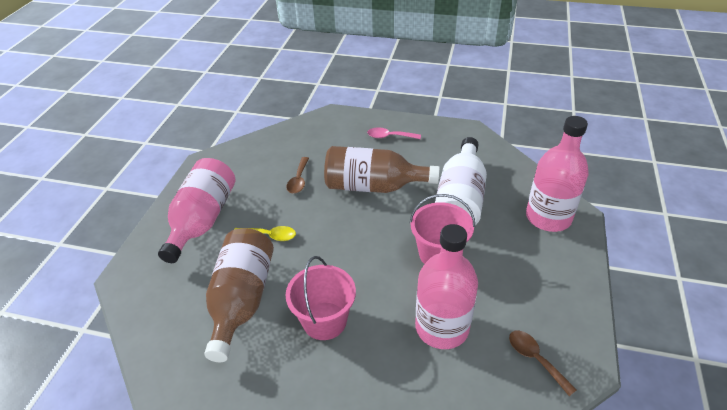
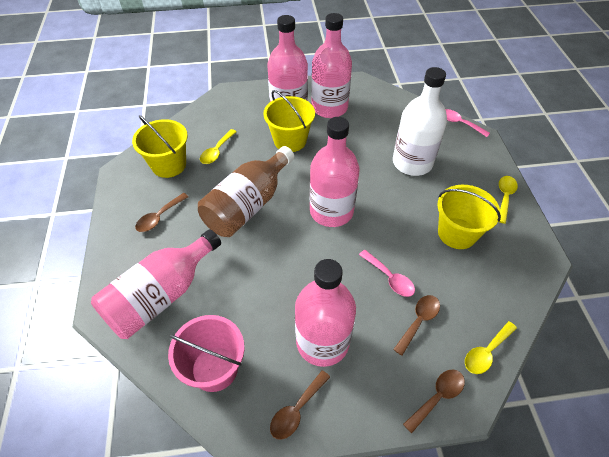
brown bottle: [204,228,274,362] [324,146,440,193] = 2 -> [198,146,294,237] = 1
brown spoon: [286,157,309,194] [509,331,577,396] = 2 -> [135,193,189,232] [270,370,330,440] [393,295,440,356] [403,370,465,433] = 4
pink bottle: [158,158,235,263] [415,224,478,349] [526,116,589,232] = 3 -> [91,229,221,339] [267,15,308,102] [295,259,356,367] [310,117,359,227] [311,13,352,118] = 5
pink bucket: [286,256,356,340] [410,194,475,264] = 2 -> [168,315,244,392] = 1
pink spoon: [367,128,421,139] = 1 -> [359,250,415,297] [445,109,490,137] = 2
yellow bucket: none = 0 -> [132,115,188,178] [263,90,315,152] [437,185,501,249] = 3
yellow spoon: [234,226,296,241] = 1 -> [200,129,236,164] [465,321,517,374] [499,176,518,224] = 3

